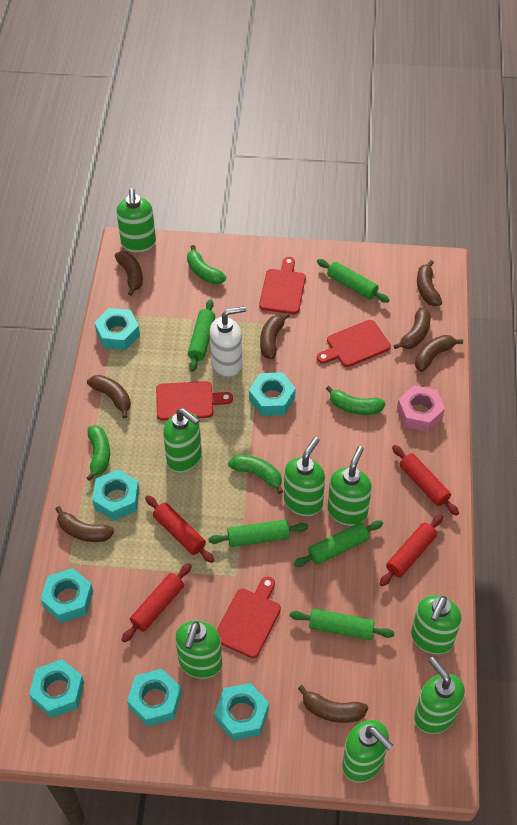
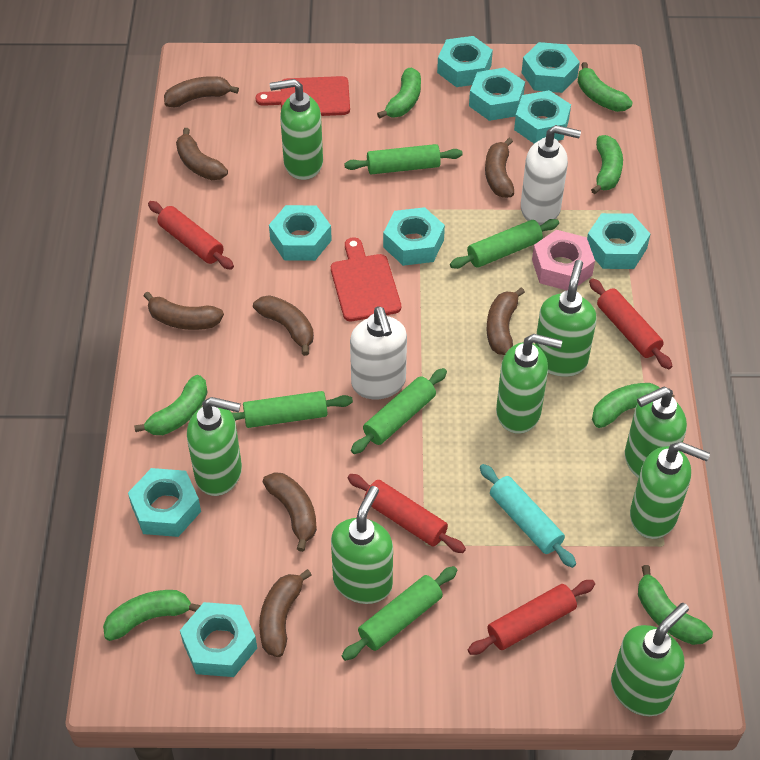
green banana: [87,425,110,481] [187,245,226,284] [228,455,284,494] [326,386,386,415] = 4 -> [103,590,201,641] [134,375,208,435] [377,68,421,119] [578,62,632,112] [591,135,623,194] [592,383,675,428] [638,565,713,645] = 7
red cutting board: [156,381,233,420] [217,576,281,658] [259,257,306,314] [317,320,391,367] = 4 -> [256,76,350,116] [331,237,401,321] = 2
turquoise nut: [29,659,84,718] [40,568,93,623] [92,469,139,521] [94,308,140,350] [127,669,182,727] [214,683,269,740] [249,372,296,416] = 7 -> [128,468,201,537] [180,602,257,677] [269,205,332,261] [383,207,445,266] [437,36,493,87] [469,68,525,121] [514,90,571,144] [522,42,580,93] [587,213,650,269] = 9
turquoise rolling pin: none = 0 -> [480,464,576,568] = 1
white soap dispenser: [209,306,246,378] = 1 -> [350,307,407,399] [521,125,581,226] = 2

